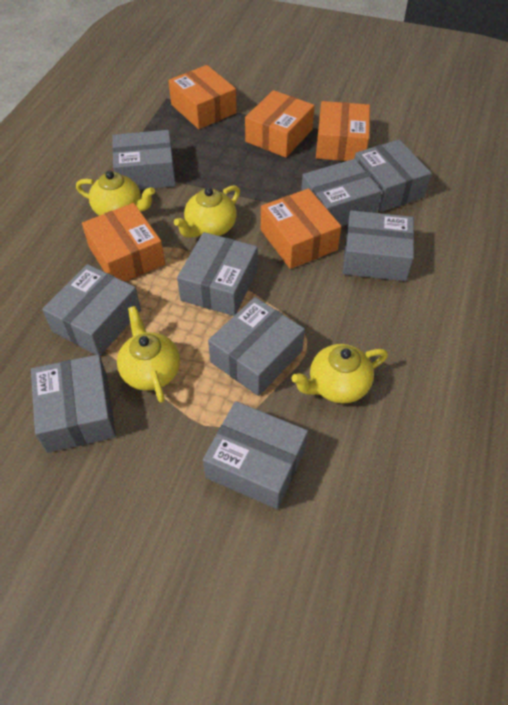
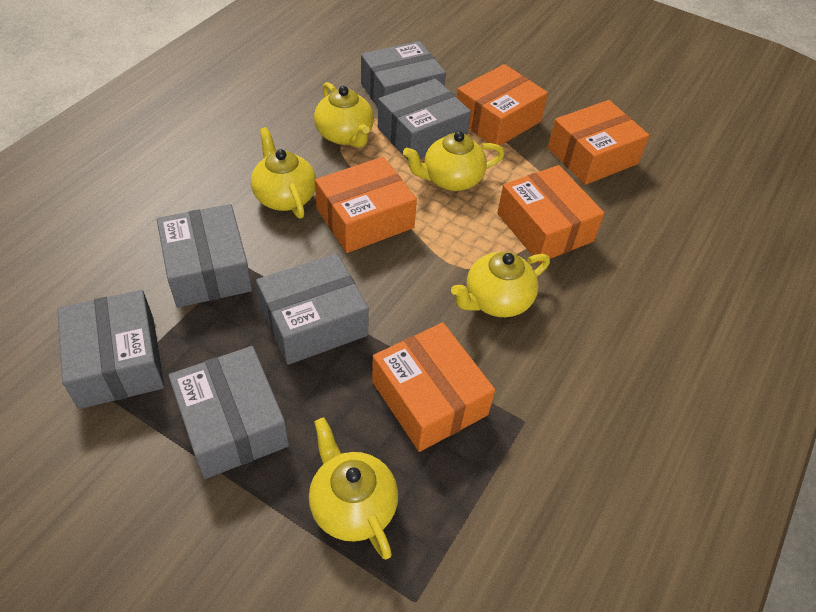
grey box: [31,354,116,453] [42,264,141,356] [112,130,176,190] [177,232,258,316] [203,401,308,509] [208,297,305,396] [301,159,381,226] [343,210,414,281] [355,139,432,212] = 9 -> [57,290,165,409] [157,204,252,307] [169,346,289,479] [256,253,369,365] [361,41,446,107] [378,78,471,160] = 6
yellow teapot: [76,171,155,216] [117,306,180,403] [174,185,240,238] [292,344,388,403] = 4 -> [251,127,316,218] [309,417,398,559] [314,82,374,148] [403,131,504,191] [451,252,550,317] = 5

